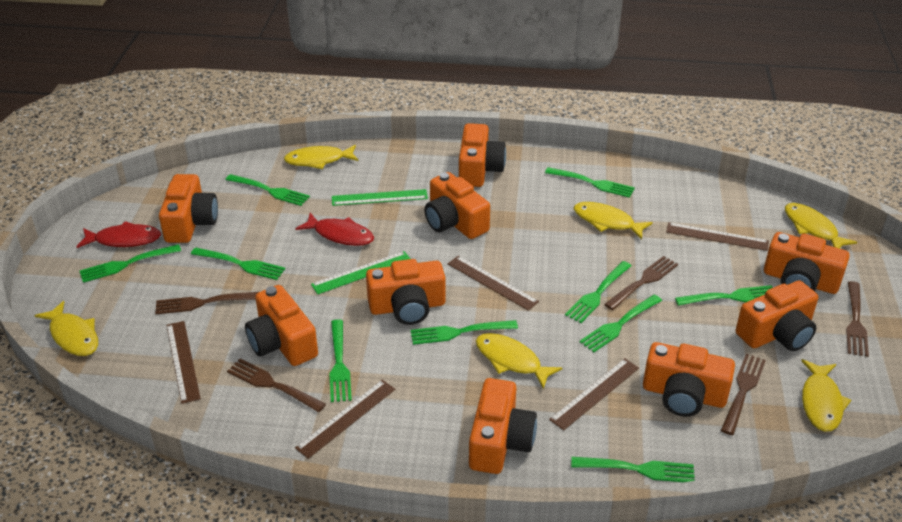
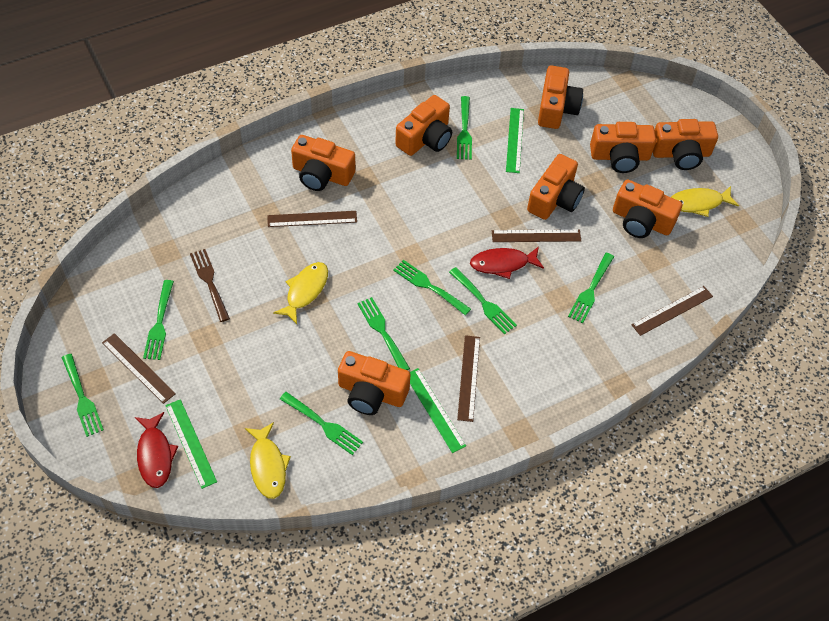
brown fork: [155,292,258,314] [227,359,326,412] [604,256,678,310] [721,354,766,435] [846,281,869,357] = 5 -> [190,249,230,322] = 1
green fork: [80,244,181,283] [191,247,285,280] [225,174,310,206] [329,319,352,402] [411,320,518,345] [545,167,635,198] [565,261,631,323] [571,457,695,482] [580,294,662,352] [675,285,773,306] = 10 -> [62,354,104,437] [143,280,174,360] [280,392,363,455] [357,297,410,370] [393,260,471,315] [449,267,517,334] [457,96,472,160] [568,253,614,323] = 8
green ruler: [311,251,411,294] [332,189,428,206] = 2 -> [165,399,217,489] [410,368,466,453] [506,108,524,173] = 3
orange camera: [159,174,218,243] [245,285,318,366] [366,259,446,325] [424,172,490,239] [459,123,506,187] [469,378,537,474] [643,342,735,417] [736,281,818,351] [764,232,850,294] = 9 -> [291,135,356,191] [338,351,410,415] [395,95,452,156] [527,154,585,220] [538,65,583,129] [590,122,656,173] [613,179,682,238] [653,119,718,170] = 8
yellow fish: [34,301,98,356] [284,145,359,169] [476,333,562,389] [574,202,653,240] [785,203,857,249] [801,359,851,432] = 6 -> [245,422,291,499] [273,262,328,324] [671,186,739,217] = 3

